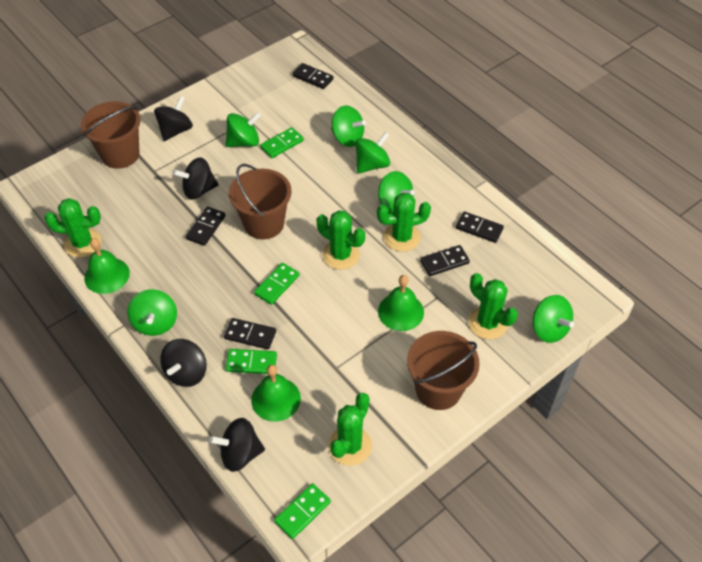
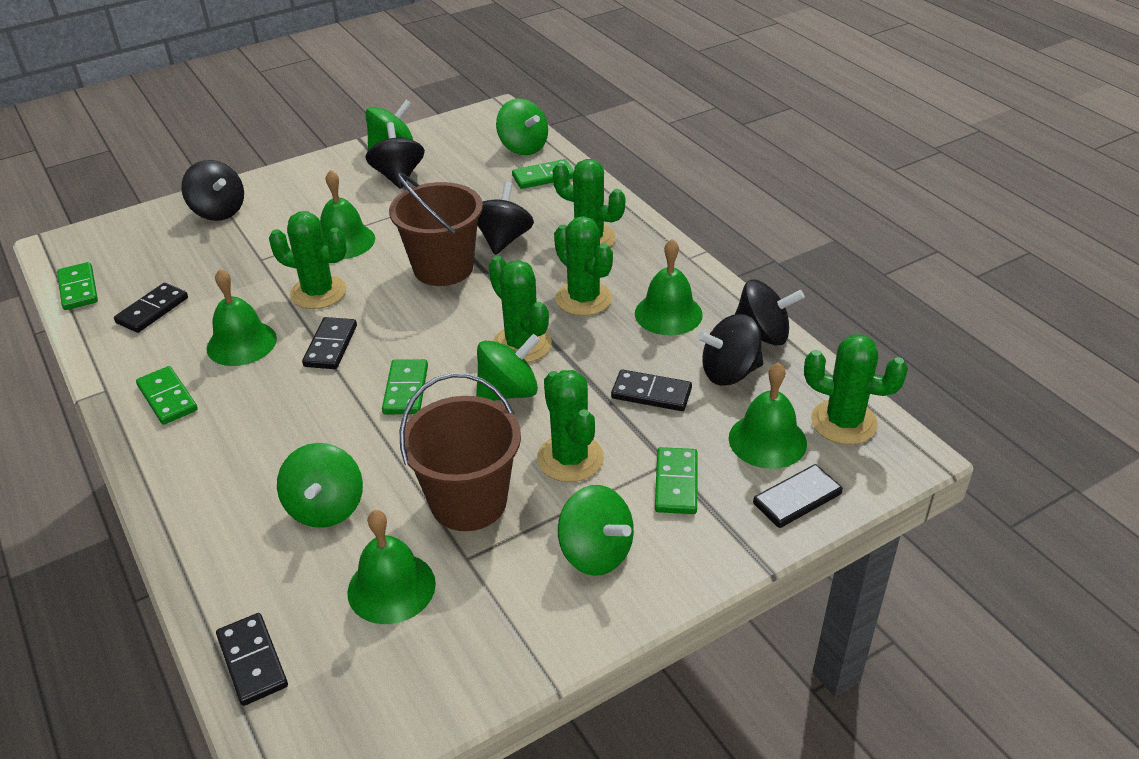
black spinning top: [154,96,193,141] [160,339,207,387] [173,157,219,200] [209,418,265,472] = 4 -> [181,160,244,221] [365,122,425,189] [477,182,534,255] [697,314,763,386] [735,280,804,345] = 5
brown bucket: [81,101,141,169] [229,164,292,240] [407,331,480,410] = 3 -> [389,173,483,286] [400,373,521,531] = 2
green bell: [84,238,130,294] [251,365,301,421] [378,275,424,331] = 3 -> [206,269,277,366] [320,170,375,259] [347,510,436,624] [635,239,703,336] [729,362,807,469] = 5
green cactus: [44,198,101,258] [317,210,365,270] [328,393,372,466] [377,193,431,252] [468,273,518,339] = 5 -> [269,211,347,309] [489,256,552,363] [537,370,604,482] [552,159,625,247] [554,216,613,316] [804,334,908,445] = 6
green domino: [225,349,277,374] [254,263,299,305] [260,127,304,158] [274,483,331,539] = 4 -> [57,262,98,310] [136,366,198,425] [382,359,428,414] [512,159,574,189] [655,447,698,514] = 5
green spinning top: [127,289,177,336] [226,112,261,147] [331,105,366,147] [355,132,390,174] [378,171,415,213] [533,295,574,343] = 6 -> [277,443,363,528] [365,100,413,150] [476,334,540,401] [496,98,548,155] [558,485,634,576] = 5

